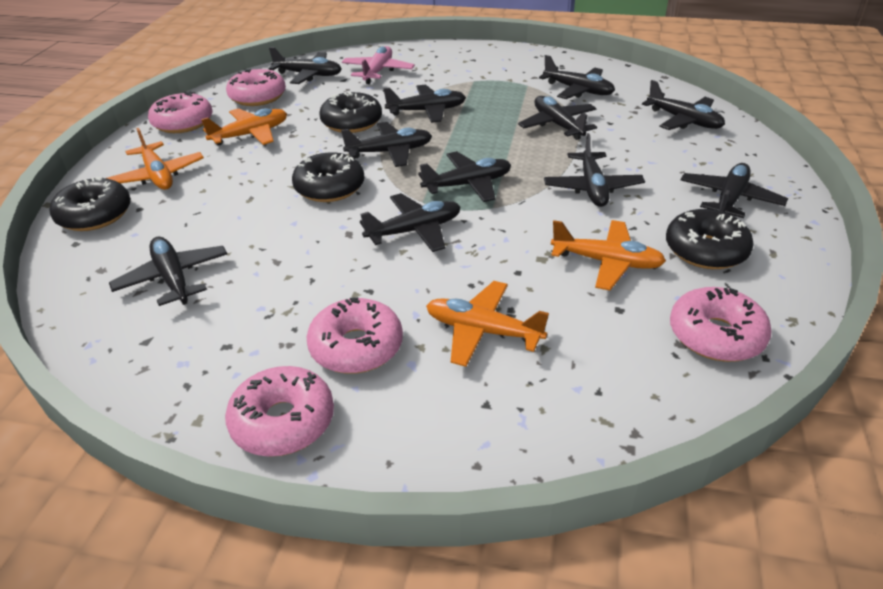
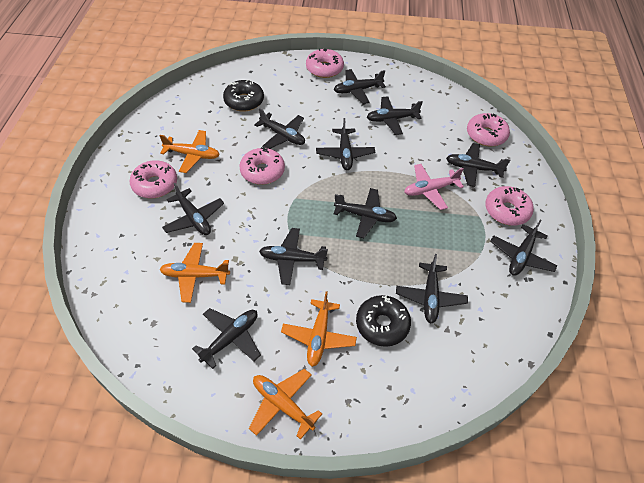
black donut: [50,177,131,231] [292,152,365,202] [319,92,382,133] [666,209,754,269] = 4 -> [223,79,264,111] [356,295,411,347] = 2

